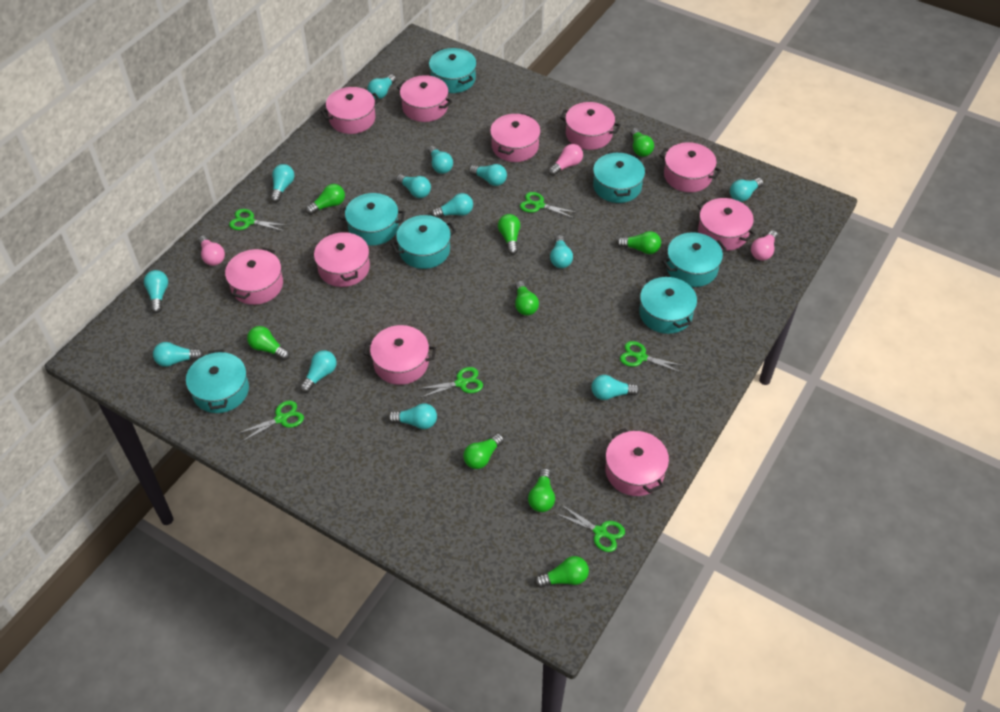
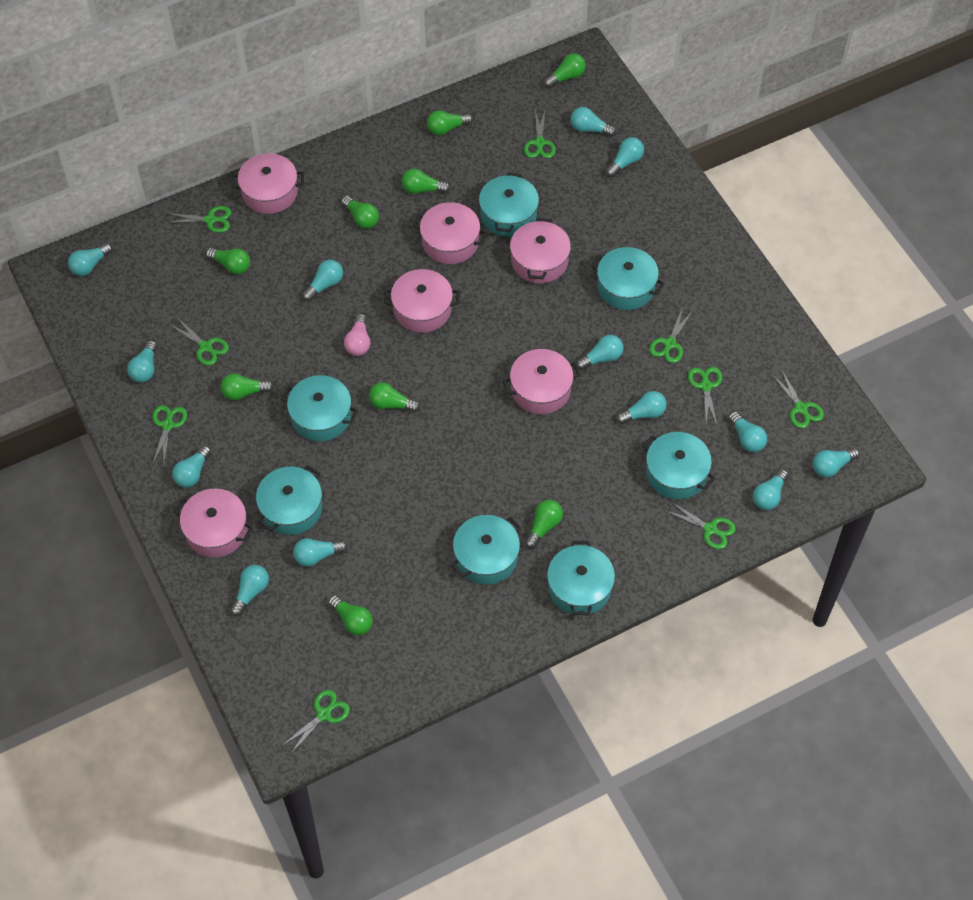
green scissors: [229,209,286,231] [237,401,304,442] [418,367,483,398] [520,192,578,218] [557,505,625,552] [620,341,685,373] = 6 -> [152,405,187,465] [165,206,231,233] [170,317,229,365] [283,690,350,753] [524,110,556,158] [649,307,693,363] [664,501,736,549] [688,367,722,425] [773,369,824,428] = 9
pink light bulb: [198,235,225,266] [548,144,583,176] [751,230,778,261] = 3 -> [344,314,370,356] = 1
pink pot: [225,247,283,305] [314,231,370,287] [321,87,380,134] [364,325,436,385] [397,75,452,122] [490,113,541,162] [560,102,621,150] [605,428,669,496] [659,142,721,192] [697,198,755,251] = 10 -> [175,488,253,558] [232,153,304,214] [384,269,460,333] [413,202,487,264] [503,349,580,414] [510,218,571,283] = 6

